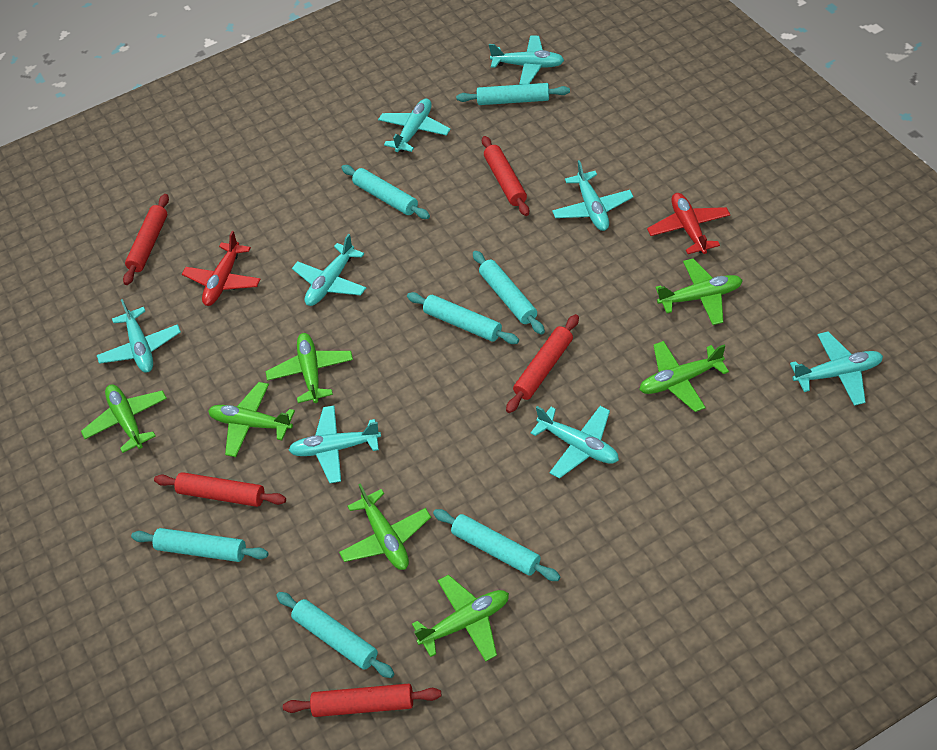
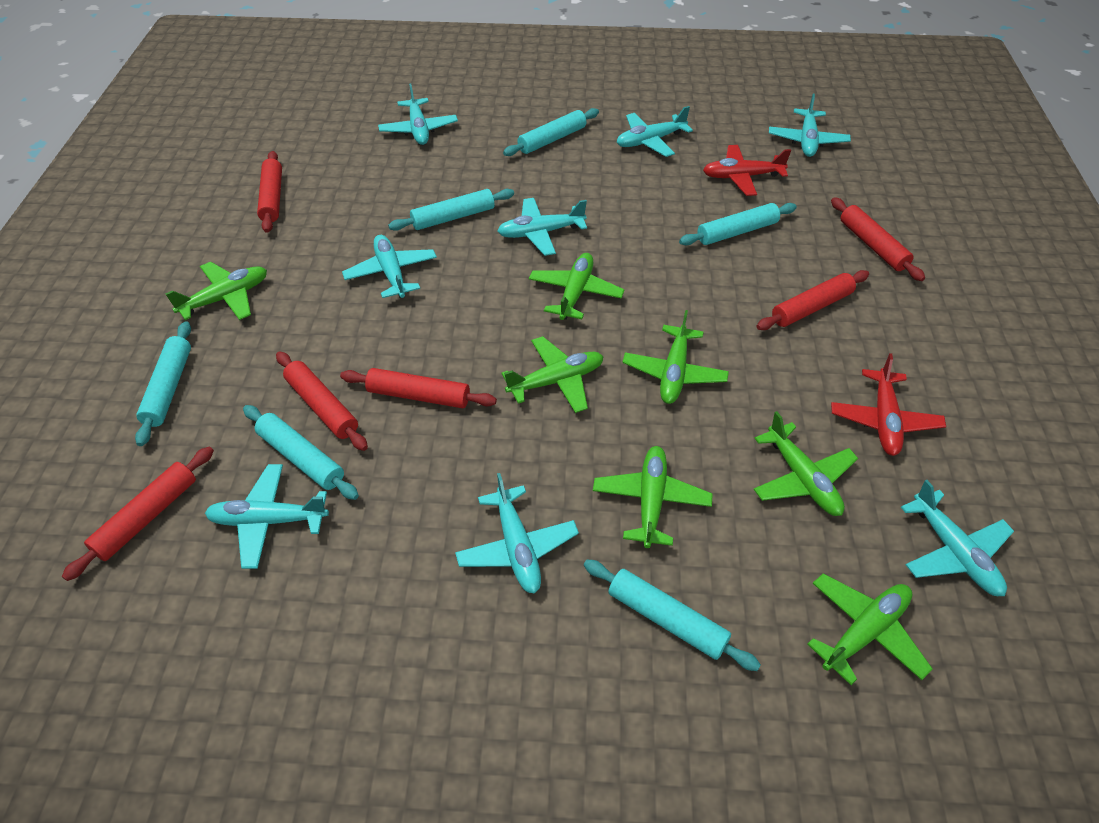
red rolling pin: [123,194,169,285] [154,472,286,507] [283,684,441,717] [482,136,529,216] [506,314,579,413] = 5 -> [62,447,214,581] [257,151,282,233] [276,351,368,451] [340,368,497,408] [756,270,869,330] [831,197,925,281] = 6
turquoise rolling pin: [131,528,268,562] [276,592,394,678] [341,165,430,219] [407,292,519,344] [433,509,560,581] [456,83,570,105] [473,251,545,335] = 7 -> [135,321,191,446] [243,405,359,500] [388,189,514,231] [503,108,599,156] [584,559,761,671] [679,203,797,245] = 6

